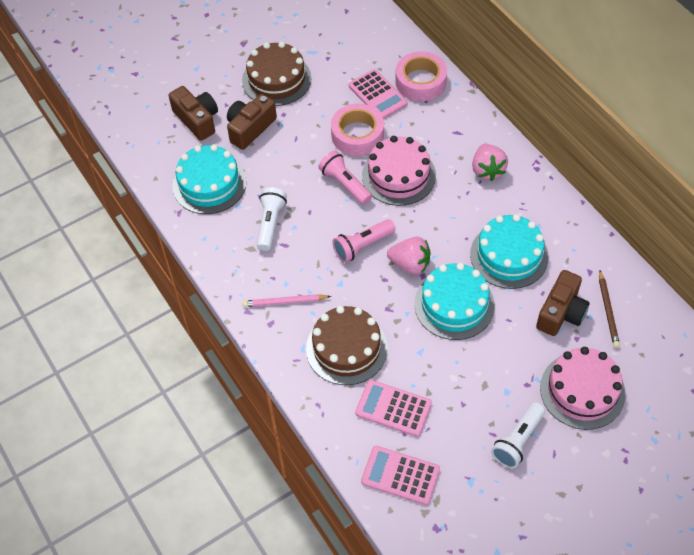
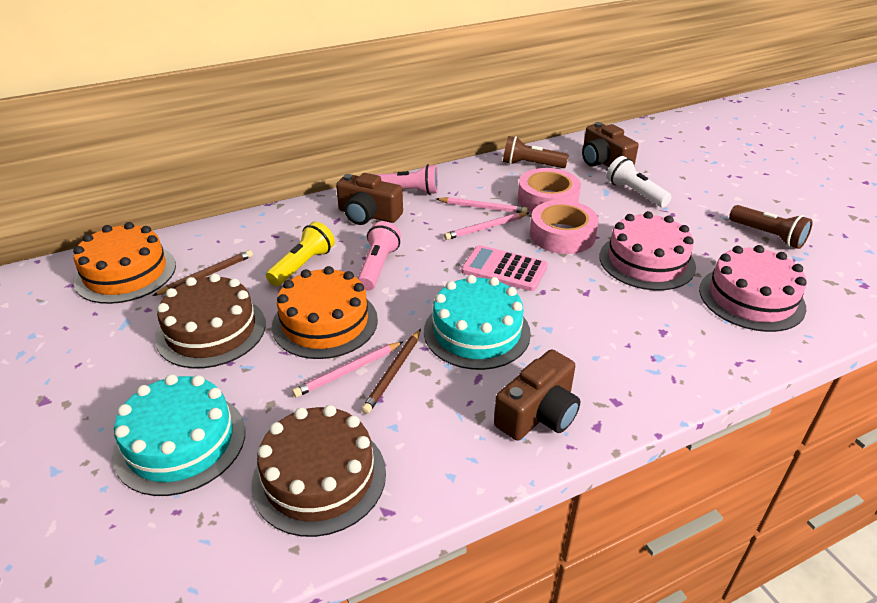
brown flashlight: none = 0 -> [503,136,568,168] [729,205,813,249] = 2
brown pencil: [599,270,620,348] = 1 -> [153,250,253,296] [361,329,421,414] = 2
orange cake: none = 0 -> [73,222,176,304] [272,266,378,359] = 2
pink calculator: [349,69,408,119] [355,380,432,437] [361,446,440,505] = 3 -> [461,245,548,291] = 1
pink pencil: [243,294,331,307] = 1 -> [292,342,403,397] [436,197,528,213] [444,212,529,240] = 3
pink strawberry: [387,237,430,275] [472,144,508,181] = 2 -> none = 0
turquoise cake: [172,144,246,214] [414,263,495,340] [470,214,549,289] = 3 -> [113,374,245,496] [424,275,531,370] = 2
white flashlight: [257,187,287,251] [491,402,545,468] = 2 -> [607,156,672,207] = 1
yellow flashlight: none = 0 -> [266,222,335,286] = 1

